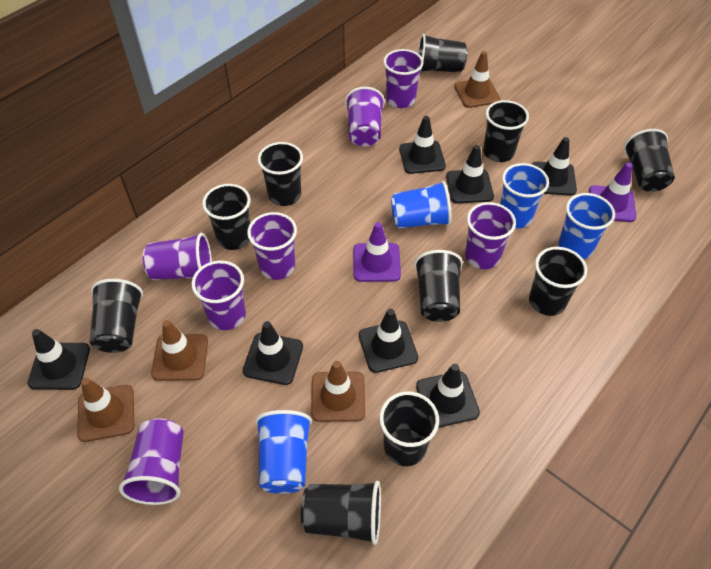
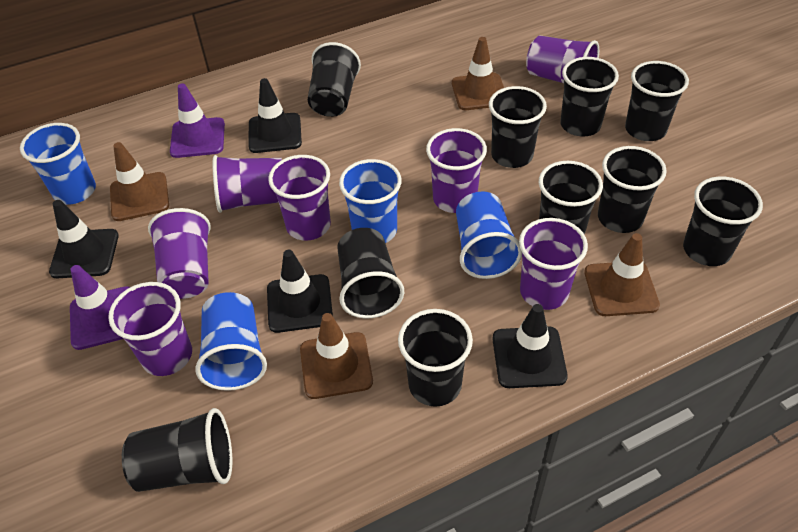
black traffic cone: [27,329,90,390] [243,321,303,385] [359,309,418,373] [399,116,446,174] [416,364,480,428] [446,145,494,203] [532,137,577,195] = 7 -> [49,200,119,278] [248,78,302,153] [267,250,333,333] [492,304,568,388] = 4

